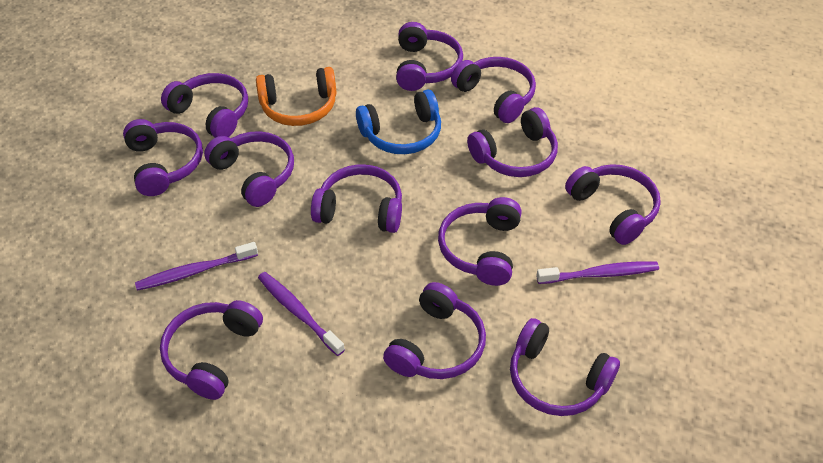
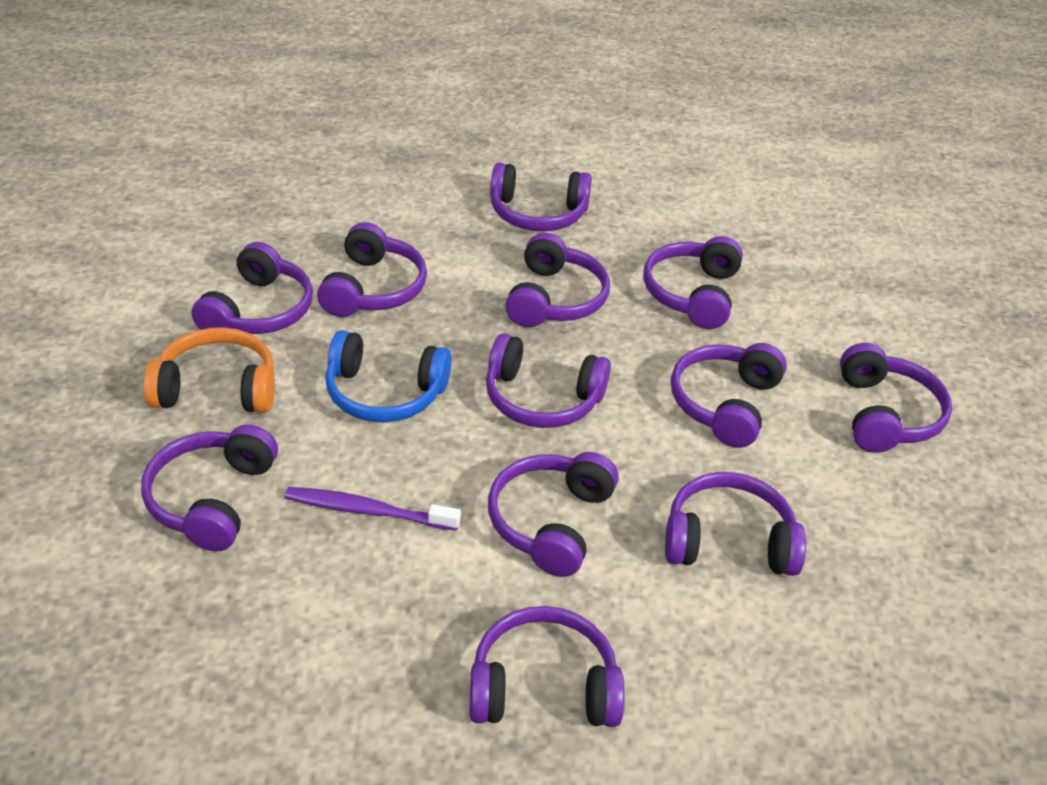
purple toothbrush: [135,242,258,291] [258,272,345,356] [536,261,659,284] = 3 -> [285,487,461,531] = 1

